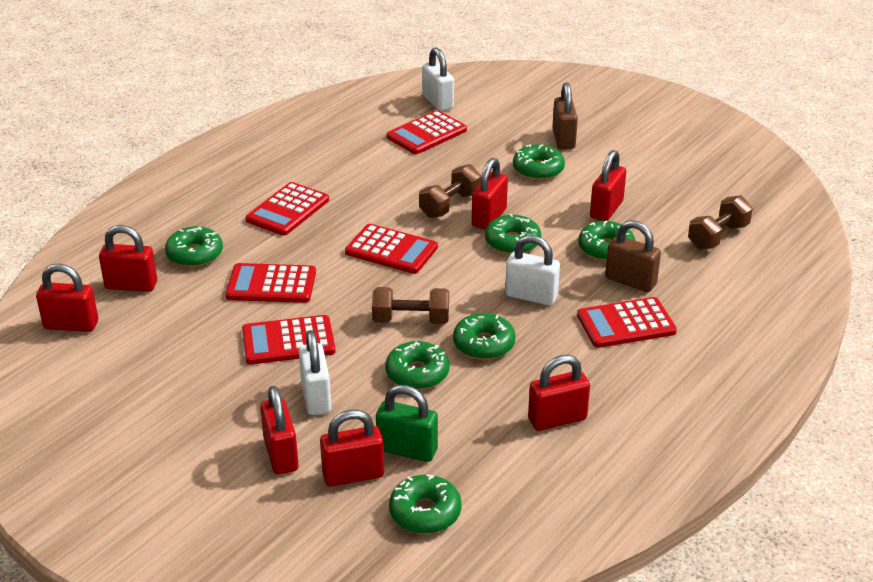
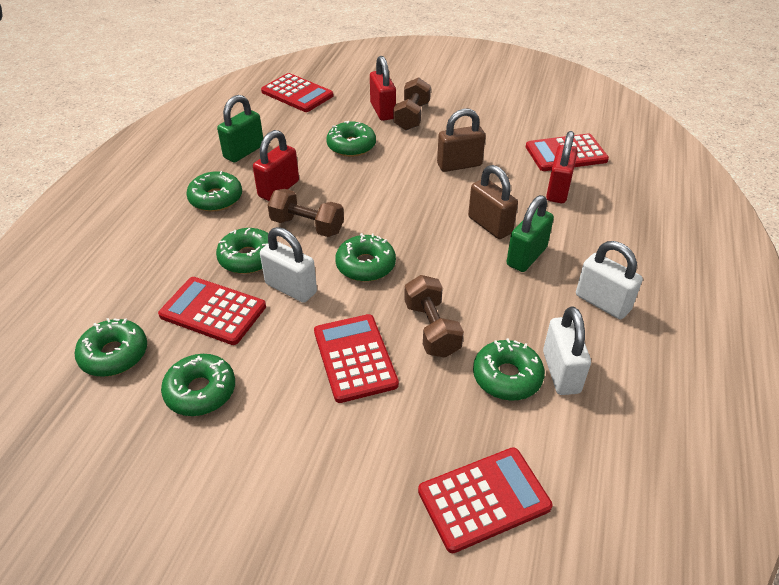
green padlock: [376,385,438,462] = 1 -> [217,95,263,163] [506,195,554,272] = 2
red calculator: [226,263,316,303] [242,315,335,365] [245,182,329,236] [345,224,438,274] [386,110,467,154] [577,297,677,348] = 6 -> [158,277,266,345] [261,73,334,112] [314,314,399,403] [418,447,553,553] [526,133,609,171] = 5
red padlock: [36,264,98,332] [99,225,157,292] [260,386,299,475] [320,410,384,486] [472,158,508,230] [528,355,590,431] [590,150,626,221] = 7 -> [253,130,299,201] [370,56,396,121] [546,131,578,203] = 3

